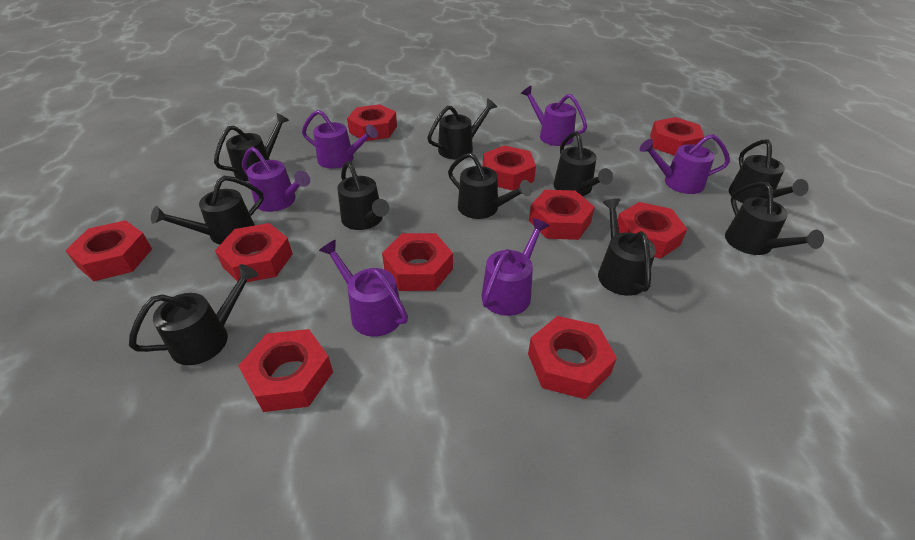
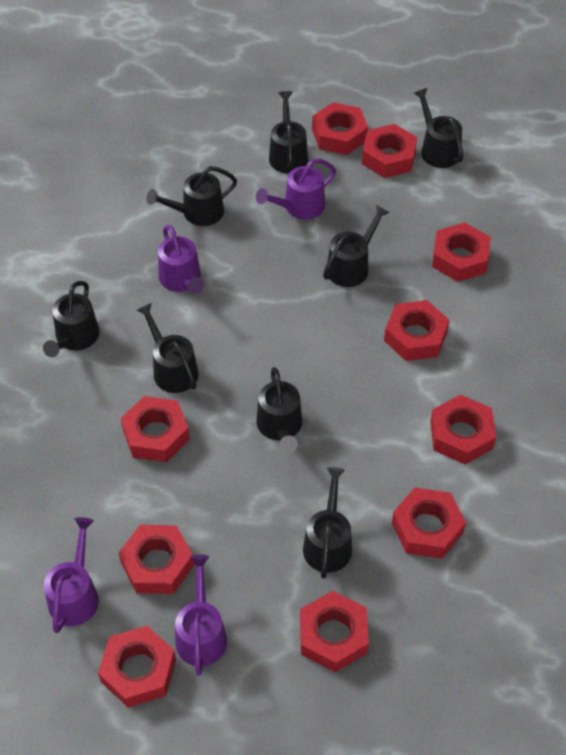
black watering can: [129,264,259,365] [151,176,264,245] [214,113,289,181] [337,161,389,230] [427,98,497,159] [448,153,532,219] [553,132,613,196] [598,198,656,296] [725,182,824,255] [729,139,809,203] = 10 -> [43,281,100,357] [137,303,198,393] [146,166,237,226] [256,367,302,453] [269,91,308,173] [303,467,352,579] [323,205,390,287] [414,88,463,168] = 8
purple watering can: [242,147,310,212] [302,110,378,169] [319,240,408,337] [482,218,549,316] [521,86,587,146] [640,134,730,194] = 6 -> [44,517,99,633] [158,225,204,294] [175,555,227,676] [256,159,336,219] = 4

